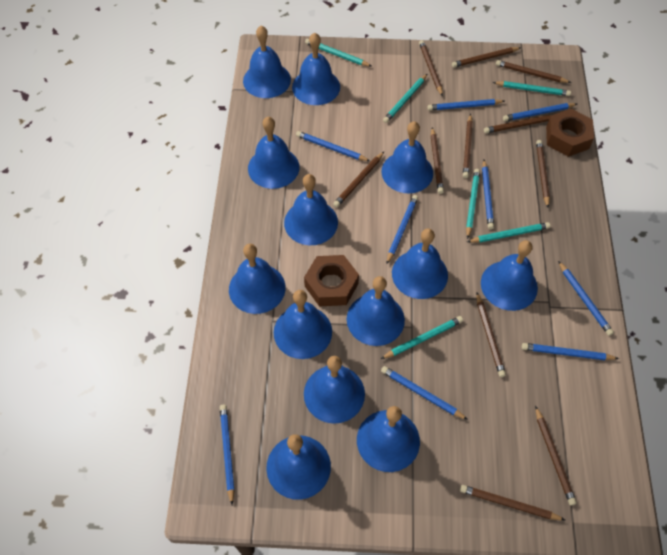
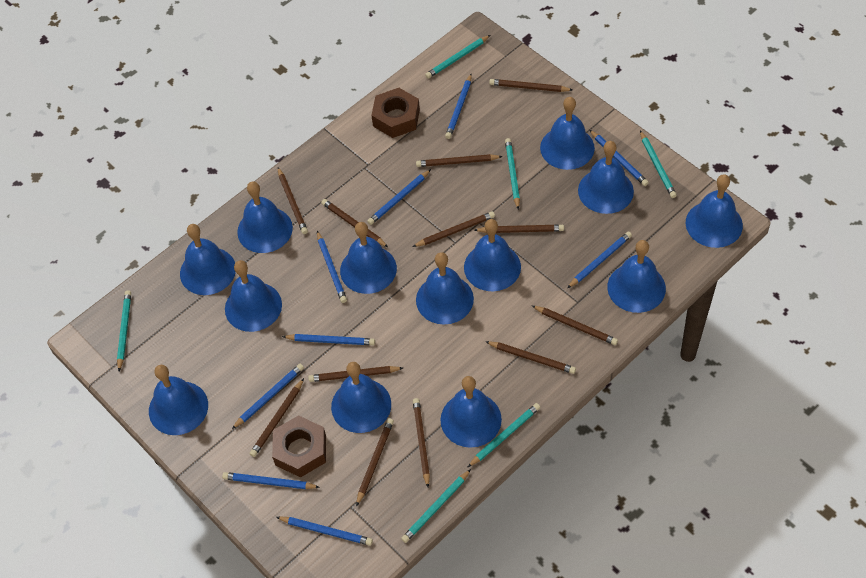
brown pencil: [333,152,384,207] [419,40,443,96] [431,127,444,194] [452,47,521,68] [460,485,565,520] [463,114,473,178] [476,293,506,377] [484,115,551,133] [496,60,571,83] [535,406,576,506] [536,140,550,208] = 11 -> [250,378,304,457] [278,167,308,234] [308,366,403,382] [321,199,388,247] [356,418,394,507] [412,211,495,247] [413,398,430,487] [416,154,503,167] [474,225,564,233] [485,341,576,374] [489,79,572,92] [532,306,618,345] = 12

